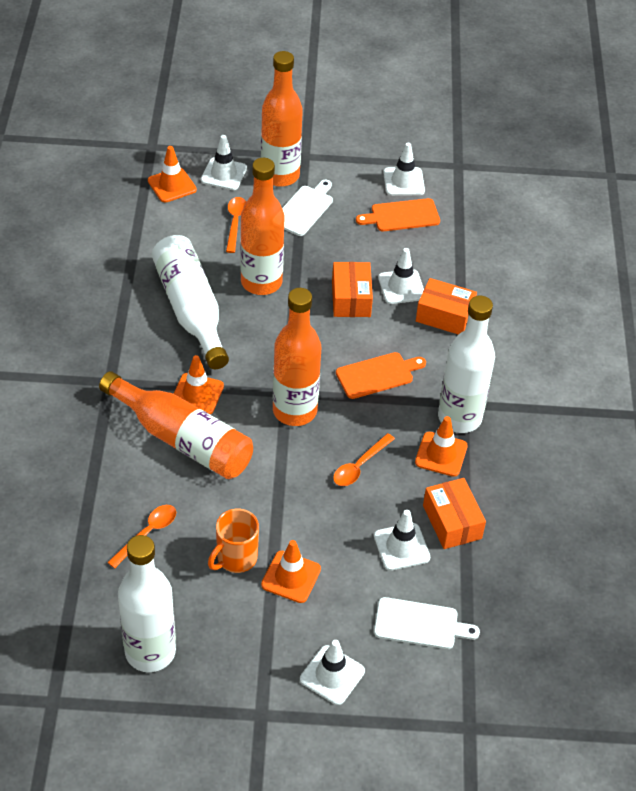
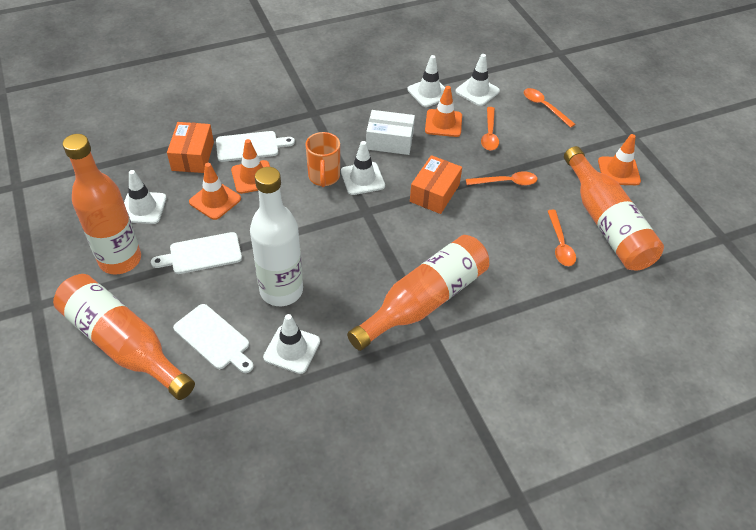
orange box: [332,262,373,317] [416,278,477,335] [423,478,486,549] = 3 -> [167,122,214,173] [410,155,462,214] = 2
orange cutting board: [336,352,426,399] [356,198,440,231] = 2 -> none = 0
orange spoon: [107,505,176,568] [226,197,246,253] [333,433,395,486] = 3 -> [466,171,537,186] [481,107,499,150] [524,88,575,128] [548,210,576,266] = 4
white bottle: [118,535,176,672] [152,235,229,369] [438,295,495,433] = 3 -> [250,167,303,306] = 1
white box: none = 0 -> [366,110,415,155] = 1
white cutting board: [282,180,333,236] [374,597,480,649] = 2 -> [151,232,242,274] [173,304,254,373] [216,131,295,162] = 3

